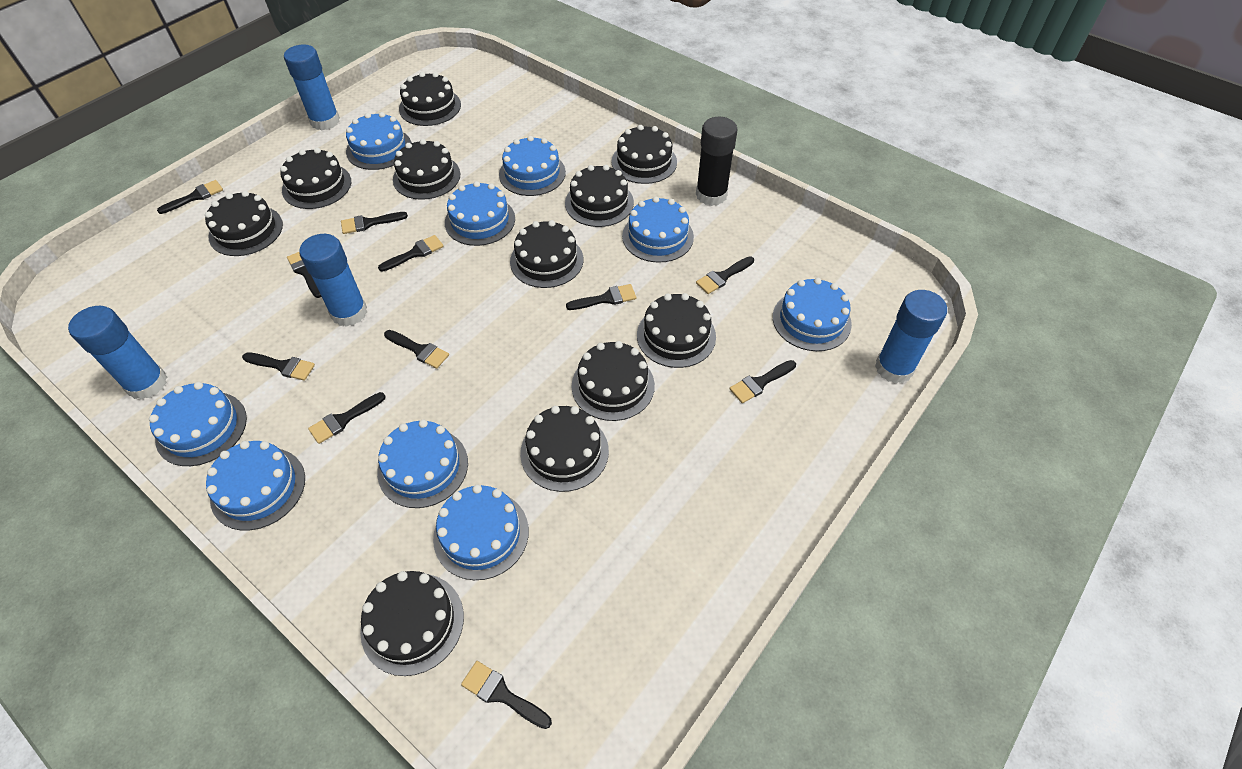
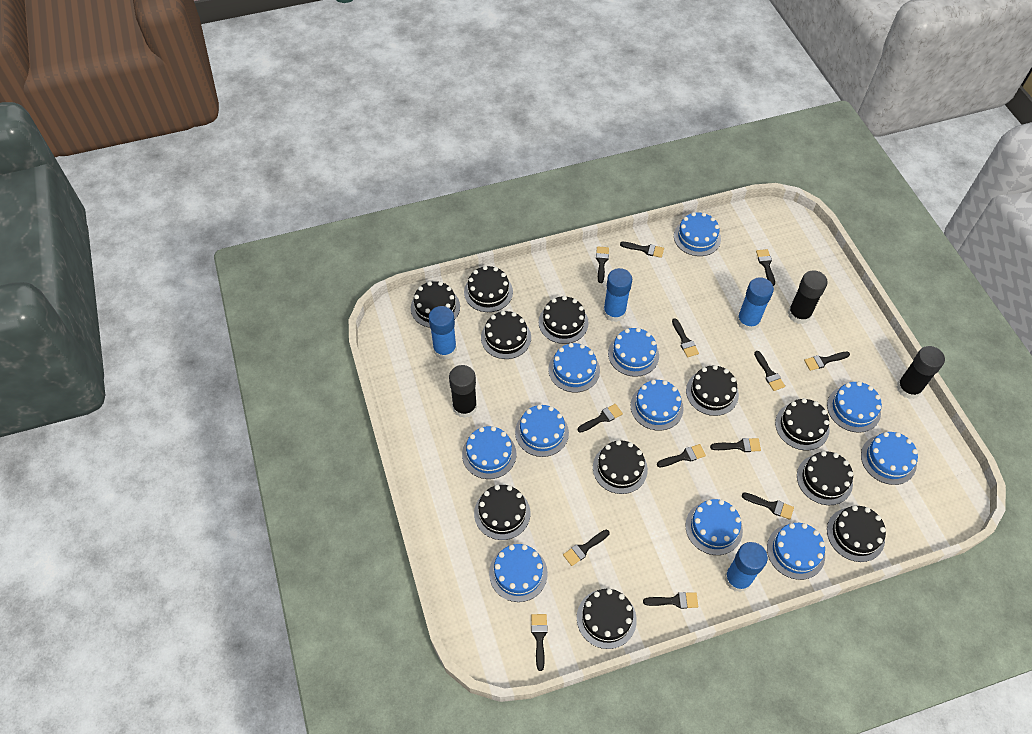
black brush: [157,180,223,214] [242,352,315,381] [287,252,322,298] [308,392,386,444] [341,212,408,234] [378,235,444,272] [384,330,449,369] [461,661,552,729] [566,284,636,310] [696,256,754,294] [729,360,796,403] = 11 -> [531,614,548,671] [563,530,609,566] [578,404,623,433] [596,246,609,283] [620,242,664,258] [643,592,698,609] [657,444,706,468] [672,318,699,357] [710,438,761,452] [742,493,794,520] [754,351,785,391] [756,249,775,286] [804,352,850,371] = 13
black glue stick: [696,117,738,206] = 1 -> [449,365,477,418] [788,270,828,324] [897,346,945,399] = 3
blue cake: [149,382,247,466] [206,441,305,531] [346,112,412,170] [377,419,468,508] [433,485,529,580] [445,181,515,246] [499,136,566,196] [622,197,694,263] [773,278,852,351] = 9 -> [462,426,516,479] [489,544,548,602] [515,404,569,457] [548,343,600,392] [608,328,659,377] [631,380,684,431] [674,212,721,256] [685,499,743,555] [767,523,825,580] [827,381,882,433] [861,432,918,485] = 11

